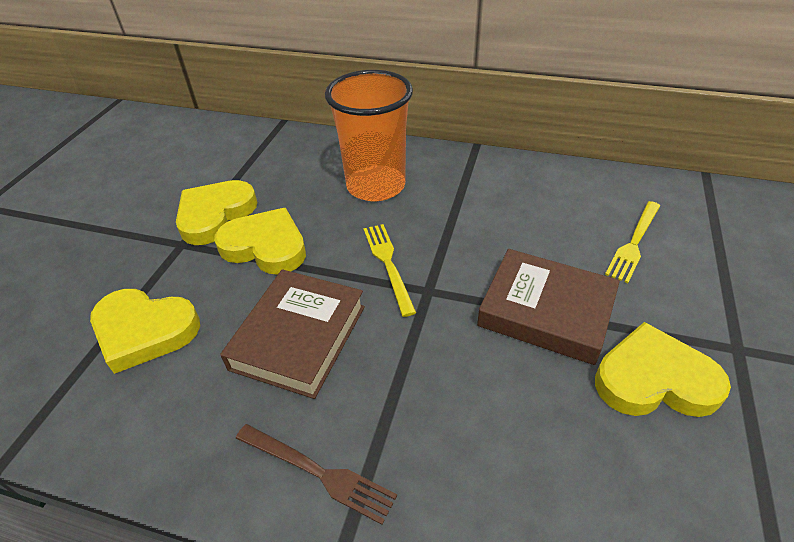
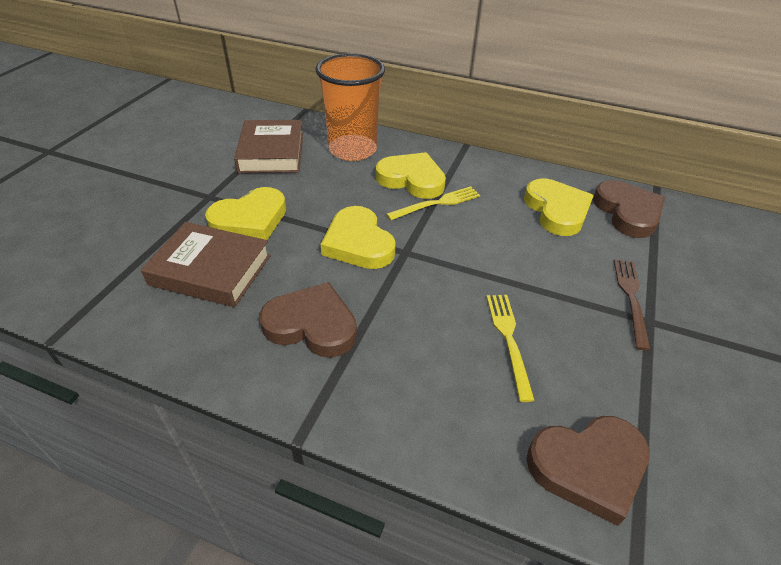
brown heart: none = 0 -> [259,282,357,358] [526,416,650,526] [593,180,665,238] = 3

